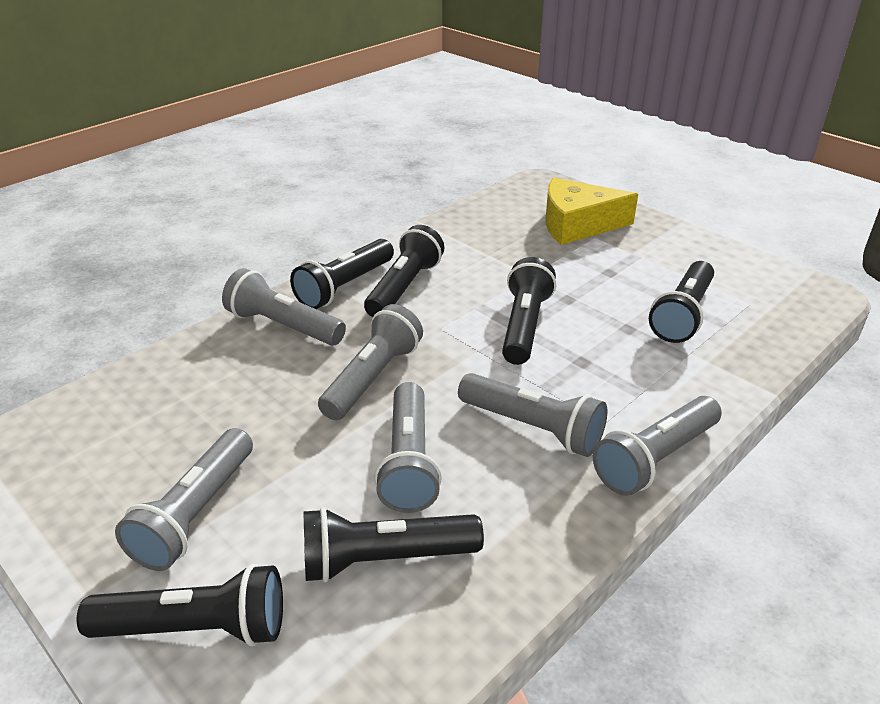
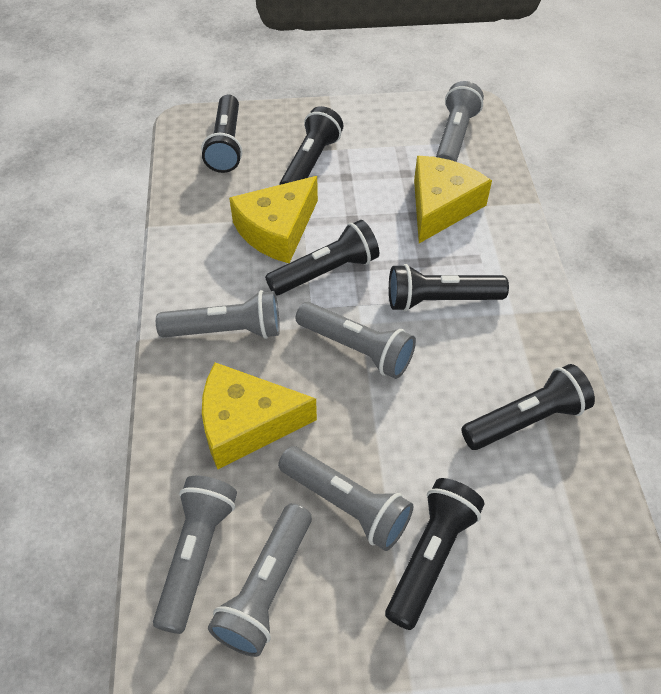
yellow cheese: [545,178,638,245] = 1 -> [202,363,317,469] [229,176,318,263] [414,156,492,243] = 3

